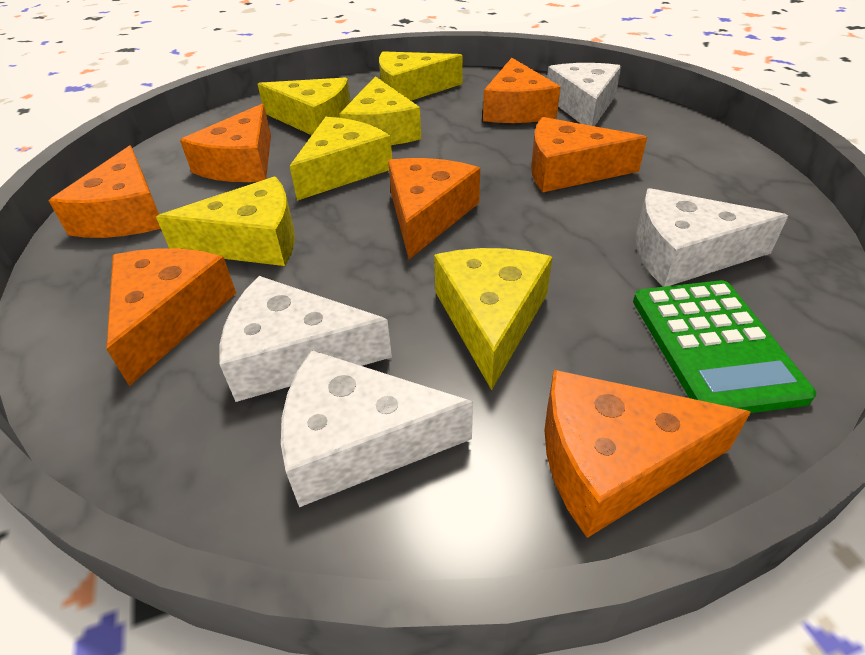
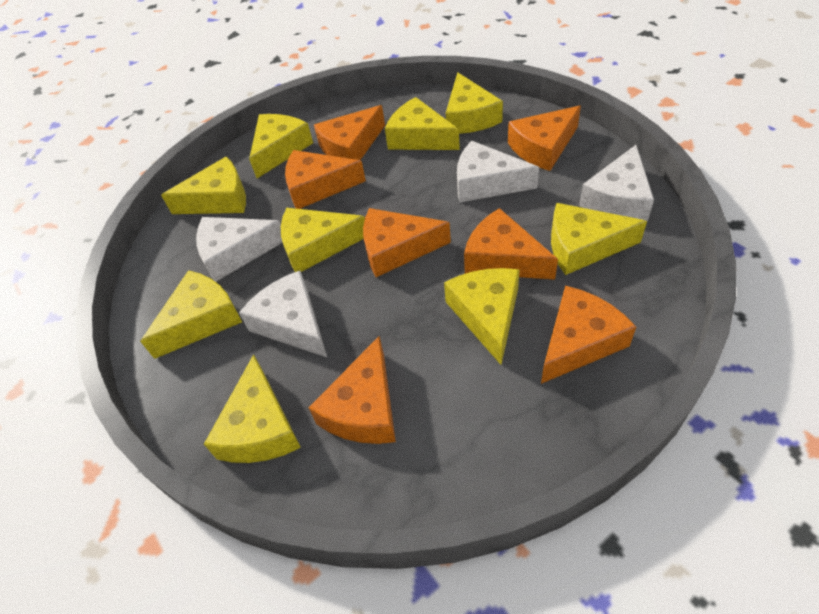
green calculator: [633,280,816,413] = 1 -> none = 0
yellow cheese: [156,177,295,266] [258,77,351,135] [290,117,392,201] [340,76,421,145] [379,51,463,101] [434,248,552,390] = 6 -> [140,270,242,359] [161,157,246,214] [204,354,301,463] [249,114,313,178] [281,208,365,272] [385,97,460,150] [444,268,520,365] [446,72,503,134] [551,203,647,275] = 9

